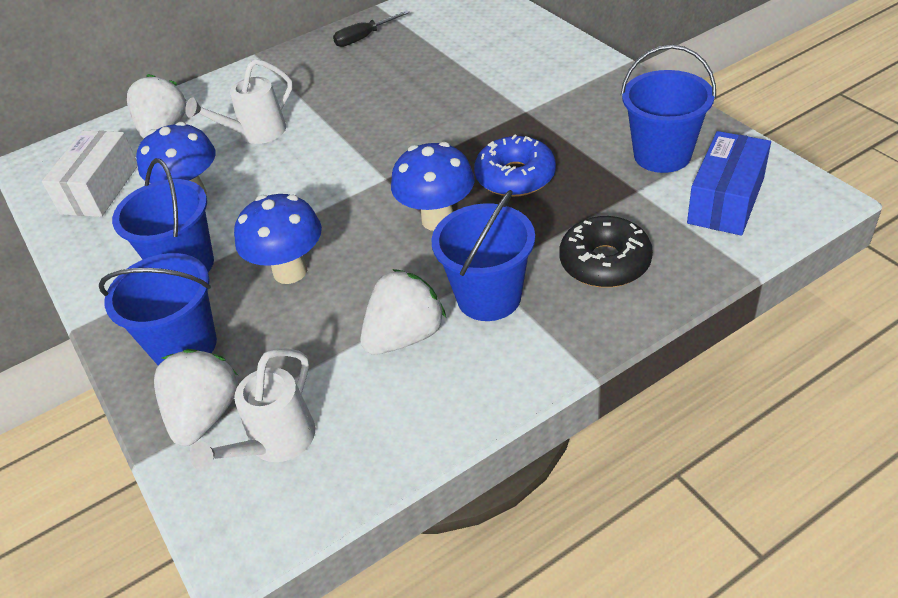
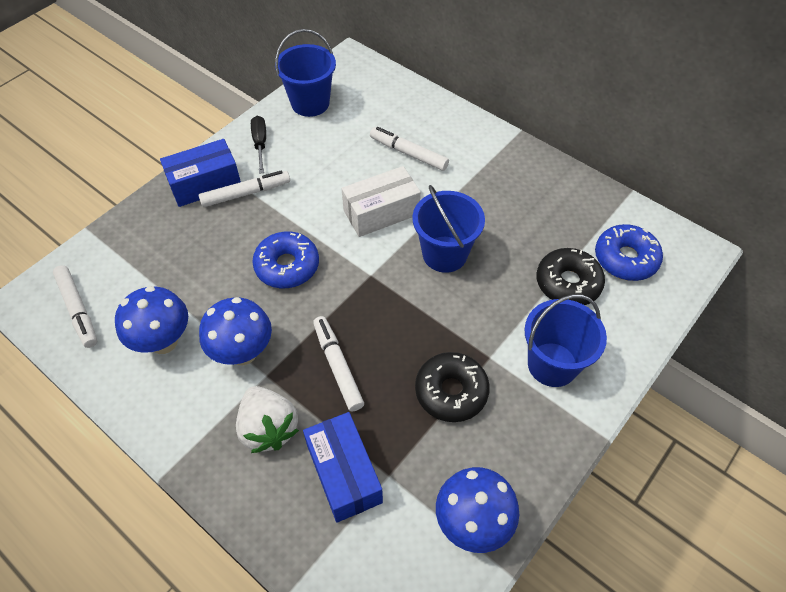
black donut: [559,216,653,288] = 1 -> [415,352,490,422] [537,248,605,305] = 2
blue box: [687,131,771,236] = 1 -> [160,139,241,207] [303,412,383,523] = 2
blue bucket: [99,253,217,366] [112,158,214,272] [431,190,535,321] [621,45,716,173] = 4 -> [275,29,336,117] [412,185,485,273] [525,294,607,387] = 3
blue donut: [474,135,556,197] = 1 -> [252,231,319,288] [595,224,663,281] = 2
white marker: none = 0 -> [53,265,97,348] [199,171,290,207] [313,316,364,411] [370,127,449,171] = 4
white strawberry: [127,74,186,139] [154,349,238,446] [360,269,446,355] = 3 -> [236,386,299,453] = 1
white watering can: [185,59,293,144] [190,348,315,471] = 2 -> none = 0

